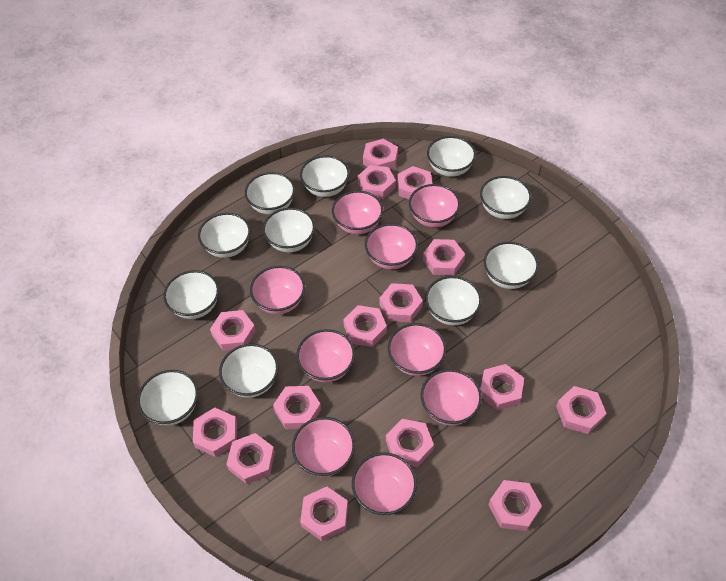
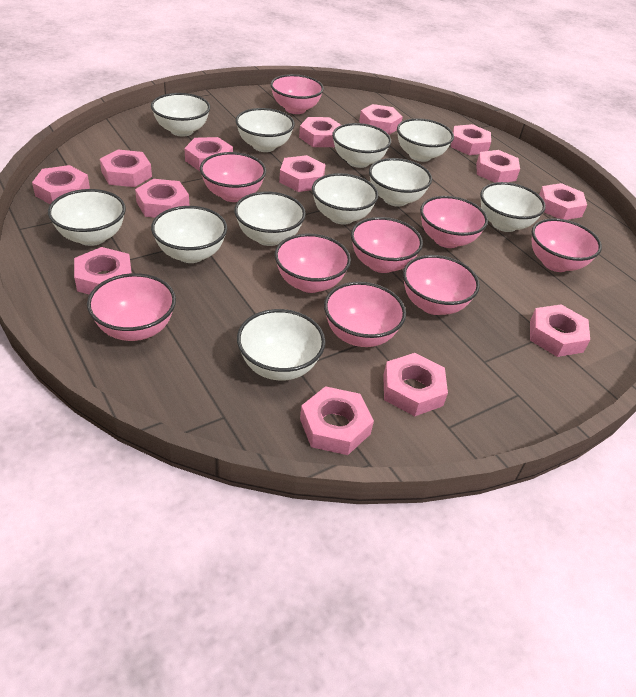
pink nut: [193,408,237,457] [210,310,256,351] [226,433,275,484] [273,386,321,429] [300,487,348,541] [343,305,387,347] [358,165,396,199] [363,139,398,169] [379,283,423,322] [386,419,434,467] [397,166,433,199] [423,239,465,276] [480,364,524,411] [489,480,542,531] [556,386,607,434] = 15 -> [32,165,90,204] [74,247,132,295] [100,150,152,187] [135,179,189,218] [184,137,233,171] [279,155,326,192] [299,117,341,147] [300,386,374,455] [359,104,403,135] [383,353,448,416] [451,124,491,155] [476,150,520,183] [530,304,590,357] [539,183,587,220] = 14

